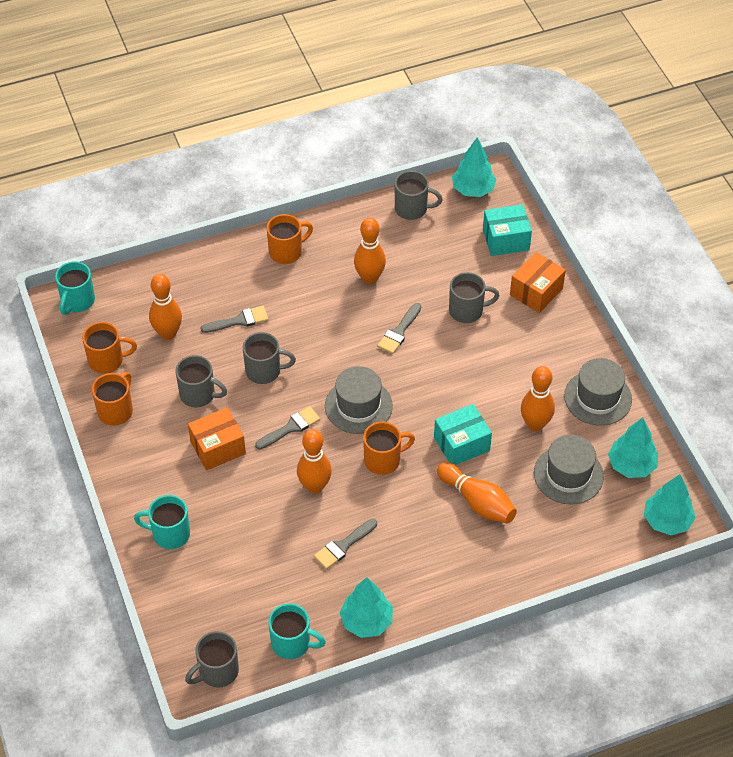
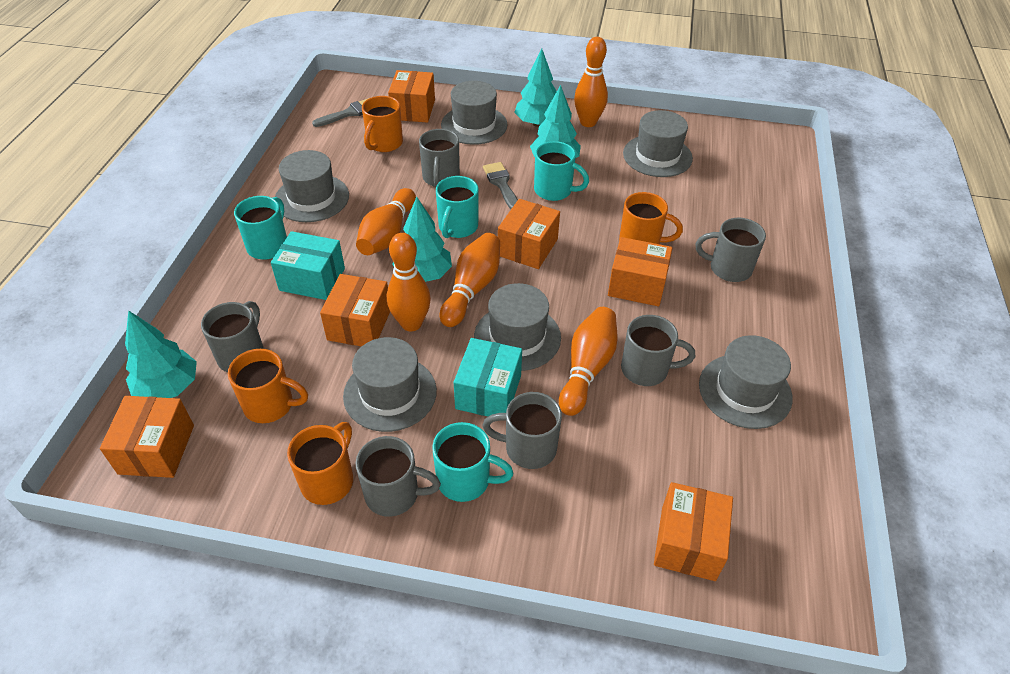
grey brush: [200,306,269,333] [255,406,320,449] [314,519,377,569] [377,303,421,354] = 4 -> [312,98,369,127] [483,162,518,209] = 2
grey hat: [325,366,393,434] [534,435,604,505] [564,358,632,426] = 3 -> [275,150,349,222] [343,337,437,432] [441,81,507,145] [474,283,561,371] [623,110,693,177] [699,335,793,429] = 6
grey mug: [175,355,227,407] [185,631,239,688] [243,332,296,384] [395,171,443,220] [449,272,500,323] = 5 -> [201,301,264,372] [356,436,441,517] [419,129,460,187] [482,392,562,469] [621,315,695,386] [696,218,766,282] = 6
orange box: [188,407,246,471] [510,252,566,313] = 2 -> [100,396,194,478] [320,274,390,347] [388,70,435,123] [498,199,560,269] [608,237,672,306] [654,482,733,581] = 6
turquoise mug: [55,261,95,315] [134,495,190,549] [268,603,326,659] = 3 -> [234,196,287,259] [432,422,513,502] [436,176,479,238] [534,141,589,201] = 4

